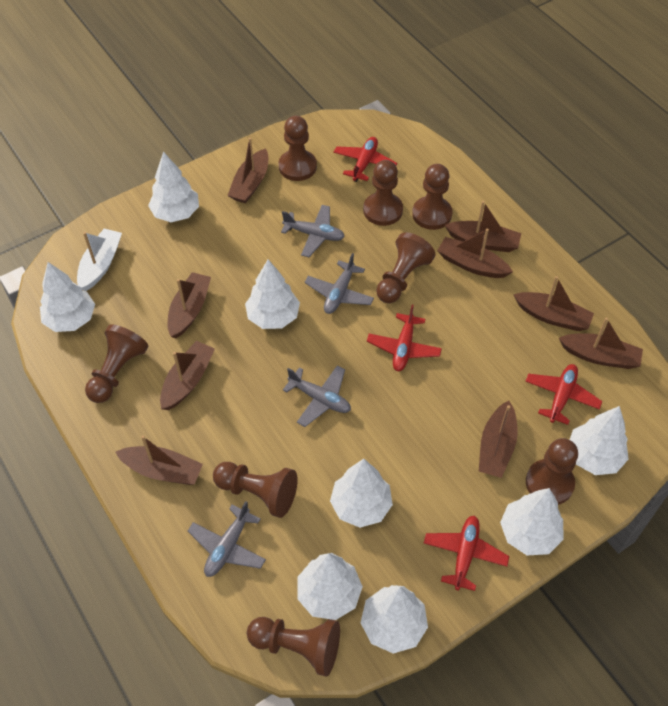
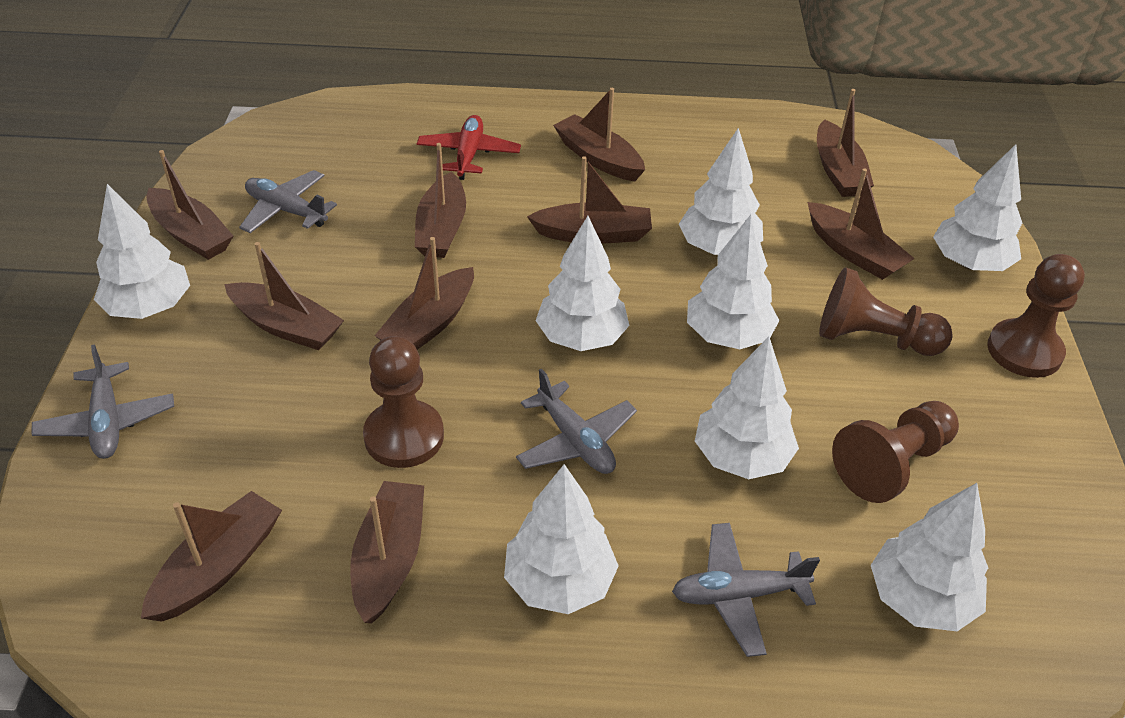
brown boat: [116,435,203,485] [160,341,215,410] [168,272,211,338] [227,138,268,203] [437,229,513,278] [445,201,521,252] [479,401,518,478] [513,276,594,331] [559,318,643,369] = 9 -> [141,491,282,622] [146,150,233,260] [224,242,344,350] [350,481,424,623] [375,237,474,350] [415,143,466,258] [527,156,652,244] [553,88,645,181] [808,168,915,280] [817,89,874,197] = 10
brown pawn: [85,324,148,403] [213,462,298,518] [247,617,340,677] [278,116,317,181] [363,160,403,226] [376,232,435,303] [412,164,453,230] [526,438,578,505] = 8 -> [363,336,444,468] [819,267,953,356] [832,401,959,503] [987,254,1085,378] = 4
red plane: [334,137,397,182] [367,305,442,371] [424,516,509,591] [525,364,603,425] = 4 -> [417,115,521,180] = 1
white boat: [77,229,122,291] = 1 -> none = 0

